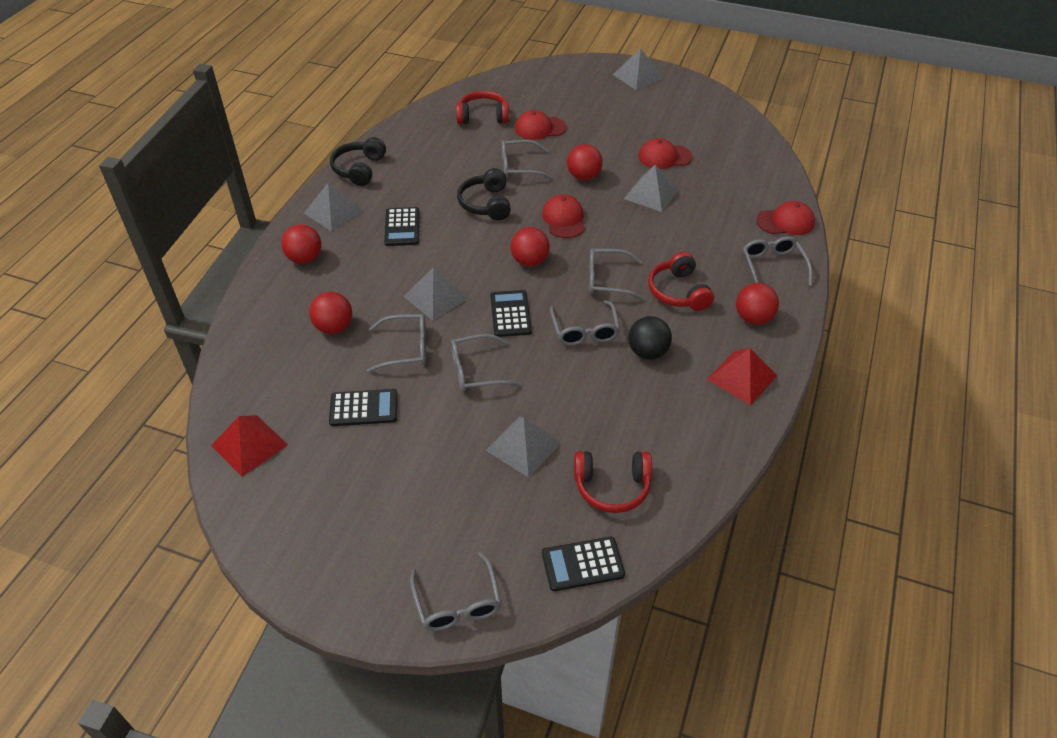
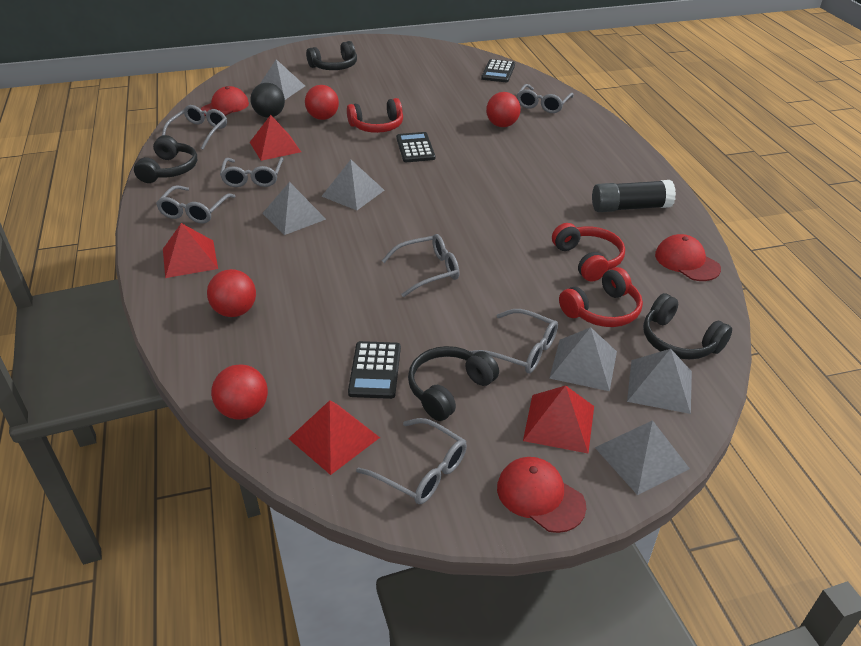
black calculator: [329,389,397,426] [384,207,419,246] [490,290,532,337] [542,536,625,591] = 4 -> [348,341,401,399] [396,132,435,162] [481,59,515,82] = 3
black glue stick: none = 0 -> [592,180,676,212] = 1
black headphones: [330,137,386,186] [457,168,511,220] = 2 -> [134,135,197,183] [306,41,357,70] [408,346,499,421] [643,293,732,359] = 4
grey pyramid: [304,183,364,232] [403,268,469,321] [486,417,562,478] [613,49,663,90] [624,165,679,212] = 5 -> [260,59,305,100] [262,182,326,235] [321,160,384,210] [549,327,617,391] [595,420,690,495] [627,349,692,414] = 6
red ball: [281,224,321,264] [309,292,352,334] [510,227,550,267] [567,144,603,181] [736,283,779,325] = 5 -> [207,269,256,317] [211,364,268,420] [305,85,339,120] [486,92,521,127] = 4
red cap: [515,110,567,140] [542,195,585,238] [638,138,692,169] [756,201,815,235] = 4 -> [201,86,249,116] [497,457,586,533] [655,234,721,281] = 3
red pyramid: [211,415,288,477] [707,348,777,405] = 2 -> [163,223,218,278] [250,115,301,161] [288,400,380,475] [523,385,594,453] = 4

